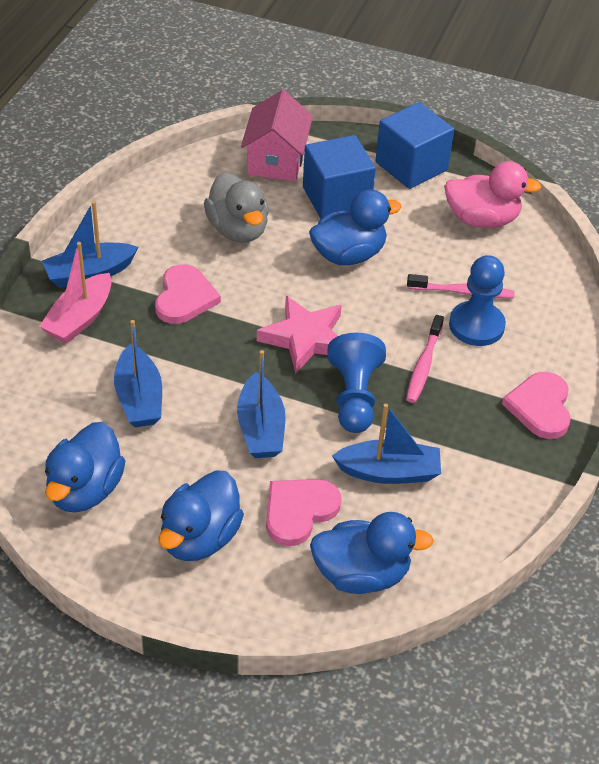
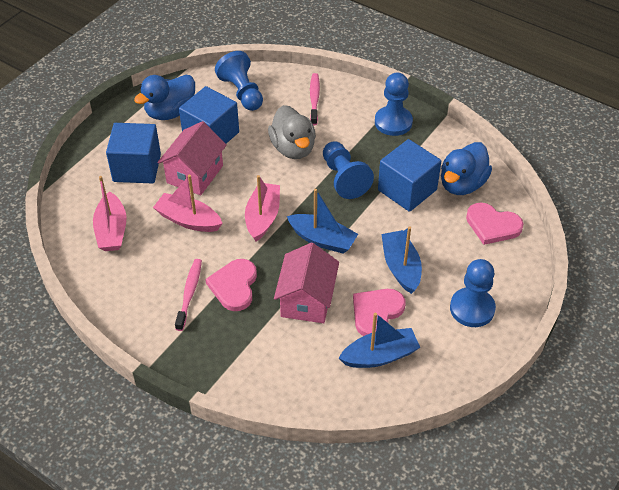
blue boat: [42,201,138,288] [114,320,162,427] [237,350,285,458] [332,404,441,484] = 4 -> [287,189,358,254] [339,313,420,368] [382,226,422,294] = 3
blue cube: [303,135,376,219] [376,102,454,189] = 2 -> [106,123,161,184] [179,86,239,144] [378,139,441,212] = 3
blue duck: [45,422,125,513] [158,470,244,561] [309,190,402,265] [310,512,434,594] = 4 -> [134,75,195,120] [441,142,492,195] = 2
blue pawn: [327,333,386,433] [449,255,506,346] = 2 -> [215,51,263,111] [323,141,374,199] [375,73,413,136] [450,259,496,327] = 4
pink boat: [39,242,112,344] = 1 -> [93,176,126,251] [153,175,223,232] [245,175,280,242] = 3
pink duck: [444,161,542,228] = 1 -> none = 0
pink house: [241,90,313,181] = 1 -> [157,121,227,195] [274,243,339,323] = 2
pink star: [257,296,342,374] = 1 -> none = 0

